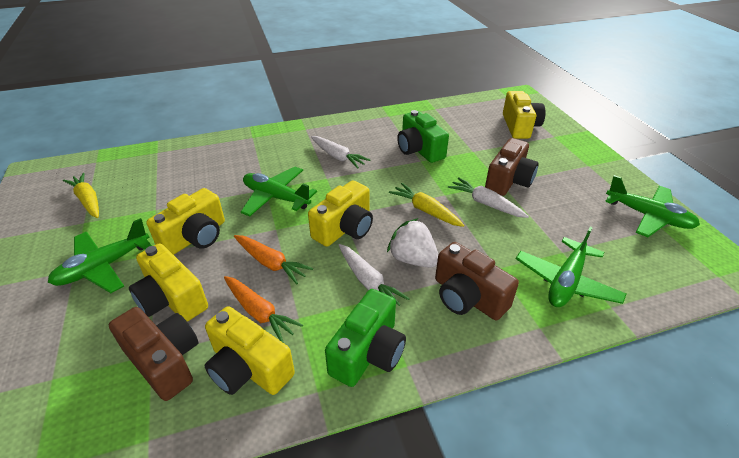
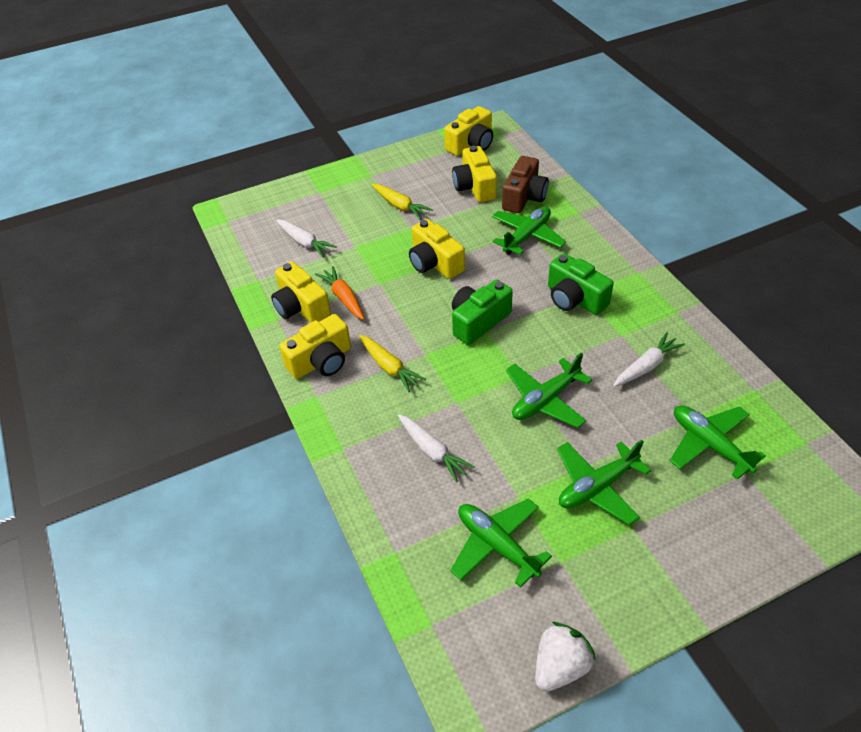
brown camera: [109,307,198,401] [435,242,519,320] [485,138,539,196] = 3 -> [502,156,549,213] = 1
green plane: [48,218,152,293] [241,167,317,217] [516,226,626,307] [605,175,700,237] = 4 -> [450,498,552,588] [492,207,566,255] [506,352,592,428] [557,440,651,525] [670,405,766,480] = 5
orange carrot: [224,276,303,343] [234,235,313,284] = 2 -> [315,266,364,320] = 1

